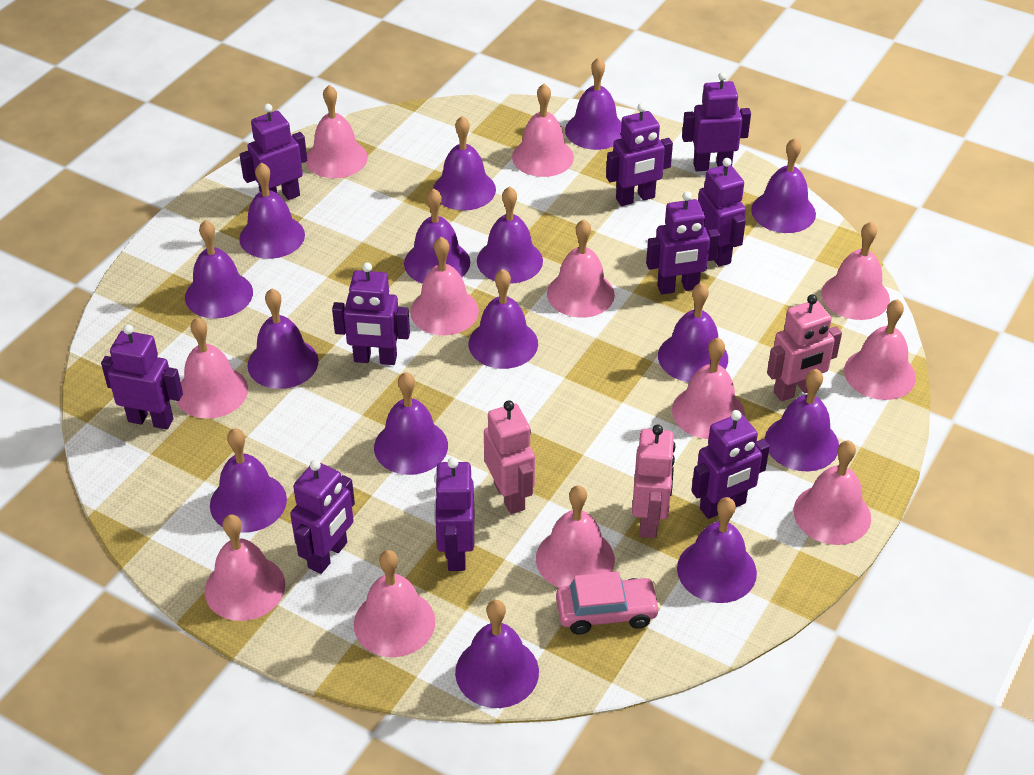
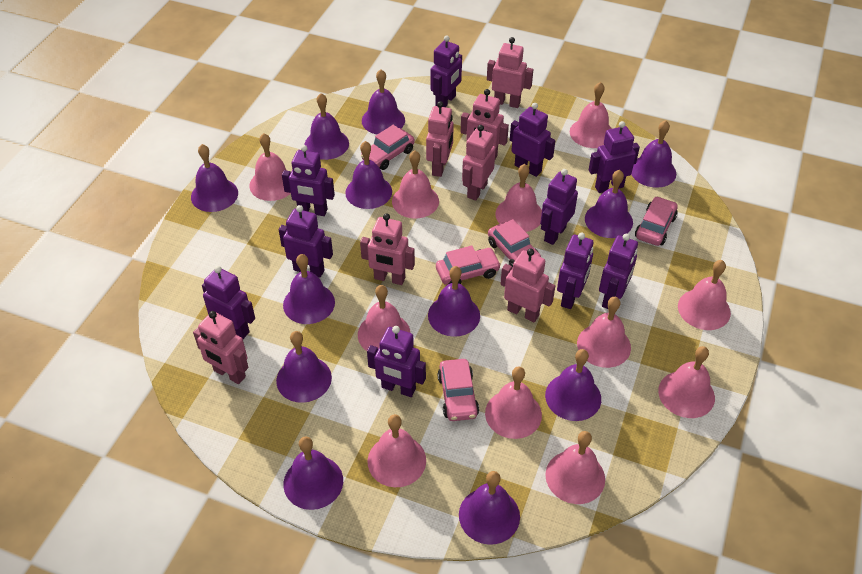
pink bell: [177,317,248,419] [205,514,285,621] [306,85,368,178] [354,550,435,657] [410,237,479,335] [512,84,574,177] [536,485,615,588] [547,219,615,318] [672,338,745,439] [793,441,871,545] [821,222,890,320] [844,299,916,400] = 12 -> [250,133,291,201] [358,285,411,351] [368,414,426,487] [392,150,439,219] [485,367,542,439] [495,164,542,232] [545,431,605,504] [570,82,612,148] [577,297,631,368] [658,346,715,418] [678,260,731,330] = 11
pink car: [556,571,661,635] = 1 -> [361,125,415,170] [436,246,501,285] [437,359,479,421] [488,219,541,268] [635,196,678,246] = 5
pink robot: [484,400,535,514] [632,425,675,538] [767,294,842,402] = 3 -> [193,311,248,384] [360,213,415,285] [426,101,454,177] [461,89,509,159] [462,125,496,201] [487,37,533,108] [500,249,555,322] = 7
purple bell: [185,220,253,318] [210,428,287,532] [239,162,305,259] [248,288,319,389] [374,372,448,475] [404,188,470,284] [433,116,496,211] [455,600,539,708] [469,269,538,369] [477,186,543,284] [565,57,622,150] [658,283,728,382] [677,497,757,603] [751,138,816,233] [765,369,839,471] = 15 -> [191,144,238,212] [276,331,332,403] [283,254,335,324] [283,436,343,510] [305,93,349,160] [345,141,392,209] [362,69,405,135] [428,266,480,337] [459,471,520,545] [545,349,601,421] [585,170,633,238] [631,120,676,188] = 12

